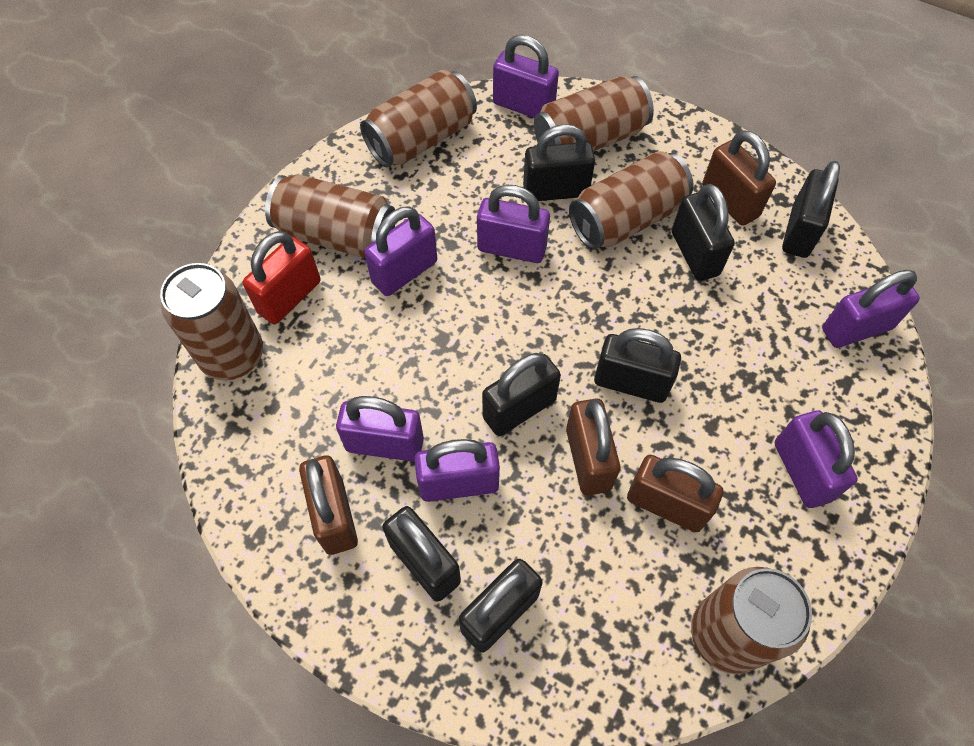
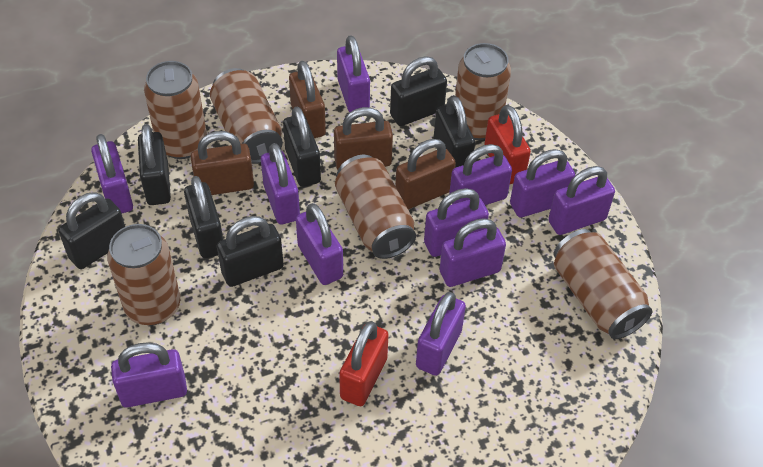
purple padlock: [336,396,424,462] [364,206,437,296] [414,439,500,502] [477,185,550,263] [493,35,559,118] [775,410,858,508] [822,270,920,348] = 7 -> [91,134,133,213] [111,342,187,408] [261,143,300,225] [296,203,343,285] [337,35,370,113] [416,292,466,376] [424,188,489,257] [440,218,506,287] [449,144,512,205] [510,149,575,217] [548,166,615,235] = 11
red padlock: [243,231,321,324] = 1 -> [339,321,389,406] [484,105,531,184] = 2

